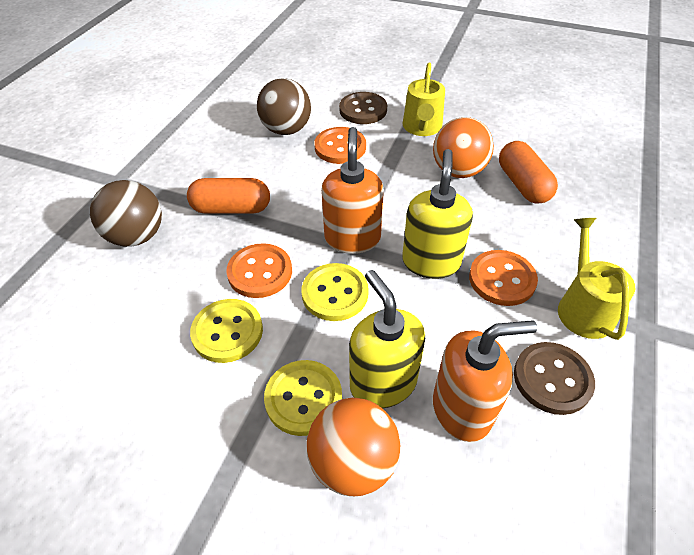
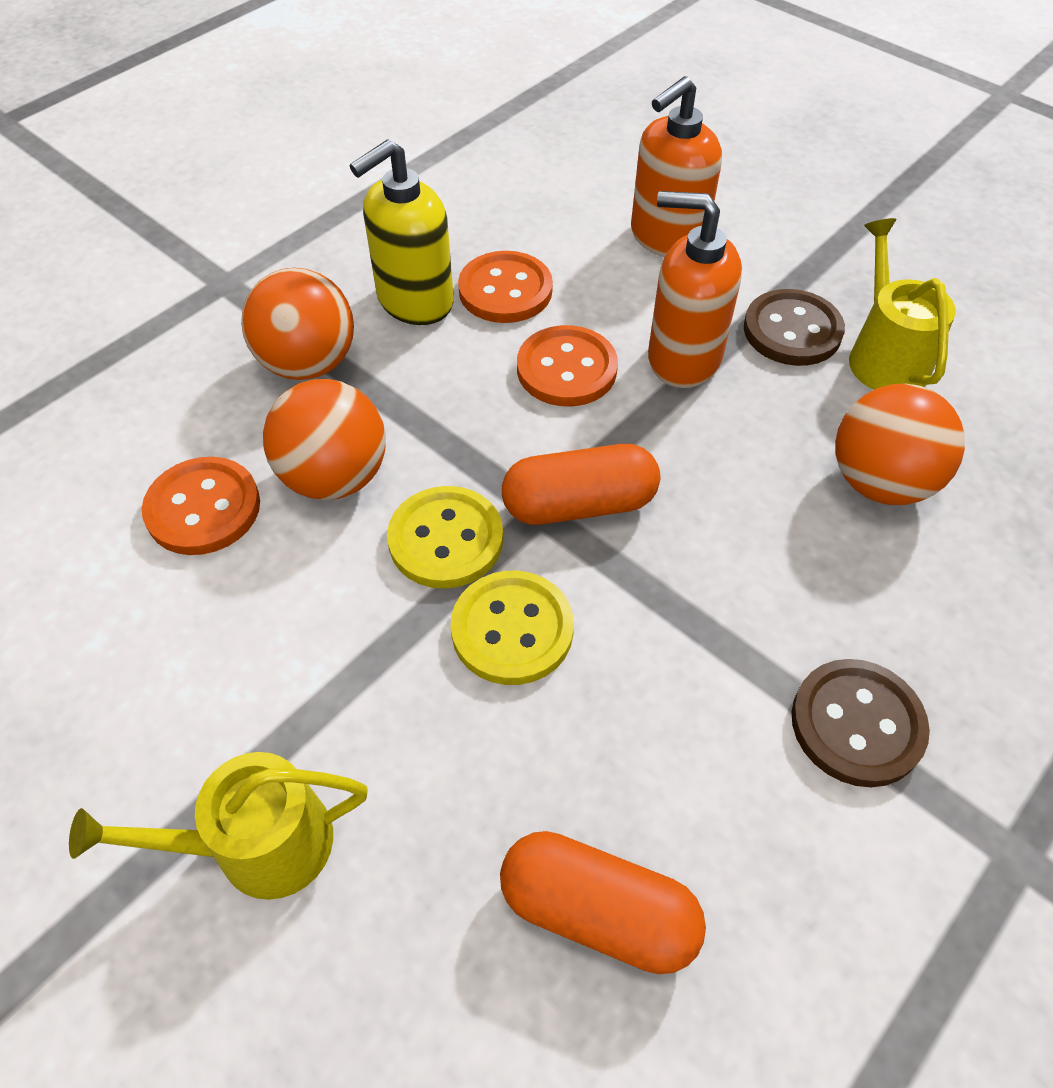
brown ball: [90,180,162,247] [257,78,311,135] = 2 -> none = 0
orange ball: [307,398,400,496] [433,117,494,178] = 2 -> [241,268,354,380] [263,379,386,500] [835,383,965,505] = 3
yellow button: [190,299,263,363] [264,360,342,436] [301,263,369,321] = 3 -> [387,486,503,589] [451,571,574,685] = 2
yellow soap dispenser: [349,270,425,409] [402,149,473,279] = 2 -> [350,139,454,325] = 1

